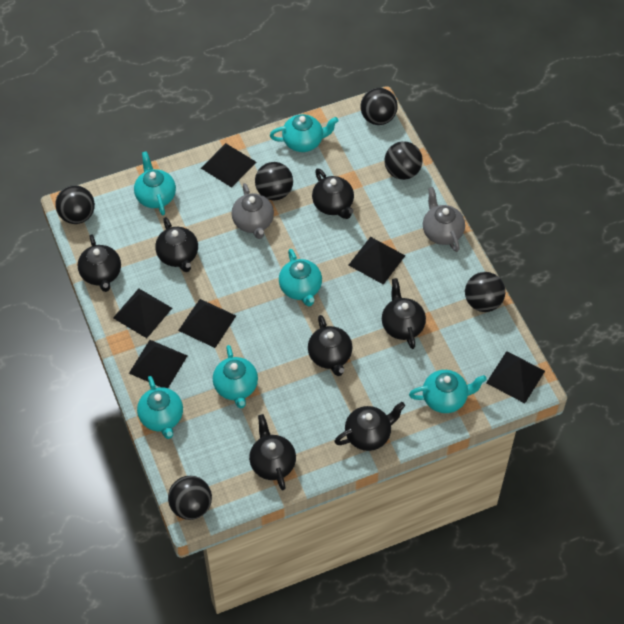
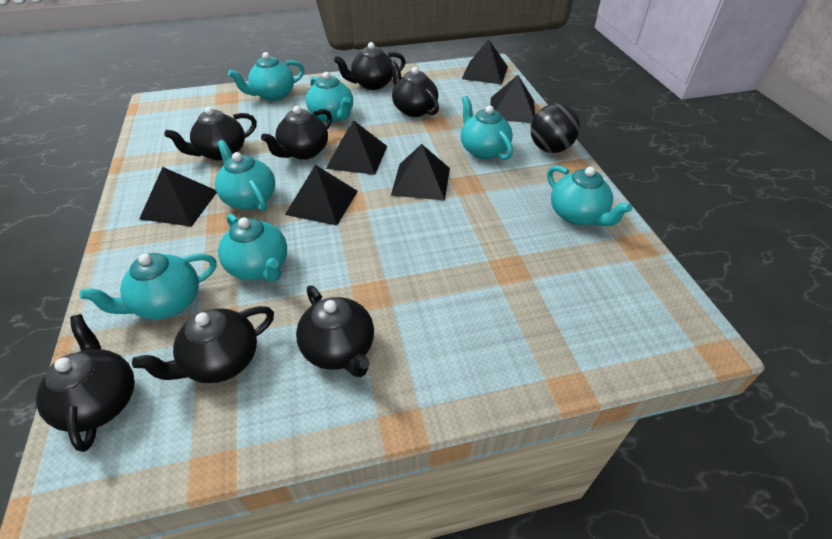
black ball: [55,185,95,224] [168,476,212,520] [255,162,293,200] [360,88,398,125] [384,141,423,180] [465,272,505,312] = 6 -> [530,104,580,153] = 1
grey teapot: [232,183,274,239] [423,187,465,252] = 2 -> none = 0
turquoise teapot: [134,151,176,215] [137,376,183,439] [213,345,258,409] [270,114,339,152] [279,249,322,306] [409,370,487,413] = 6 -> [80,253,217,319] [215,140,275,211] [218,214,287,282] [228,52,304,101] [306,72,353,123] [461,96,513,160] [547,165,632,227] = 7

